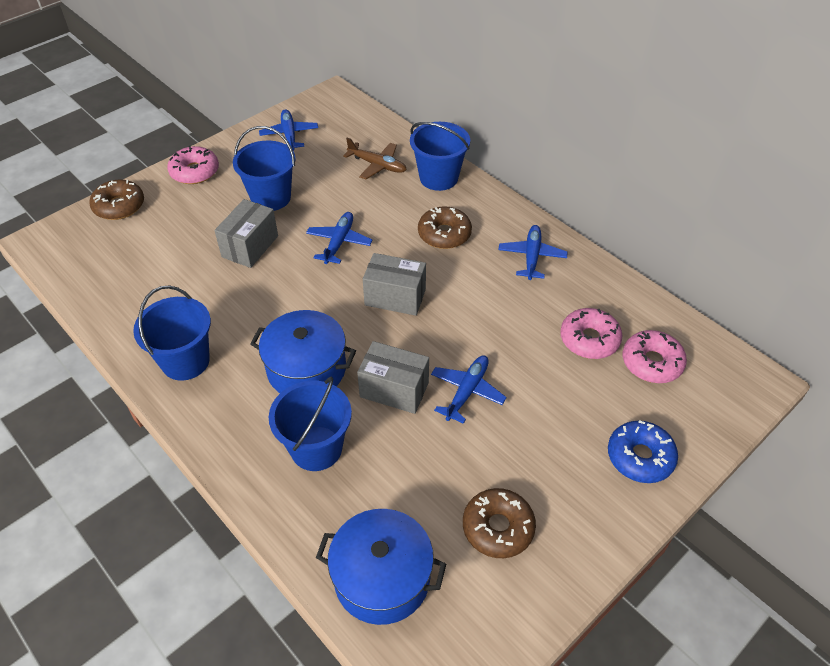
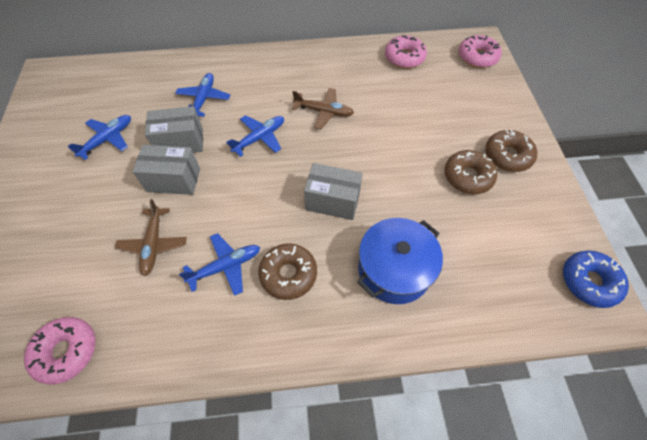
blue bucket: [133,285,211,381] [233,126,296,211] [269,377,352,471] [410,122,470,191] = 4 -> none = 0
blue pot: [250,310,356,393] [316,509,446,625] = 2 -> [357,218,443,304] = 1
brown plane: [343,138,407,179] = 1 -> [115,199,187,276] [292,88,354,129] = 2

